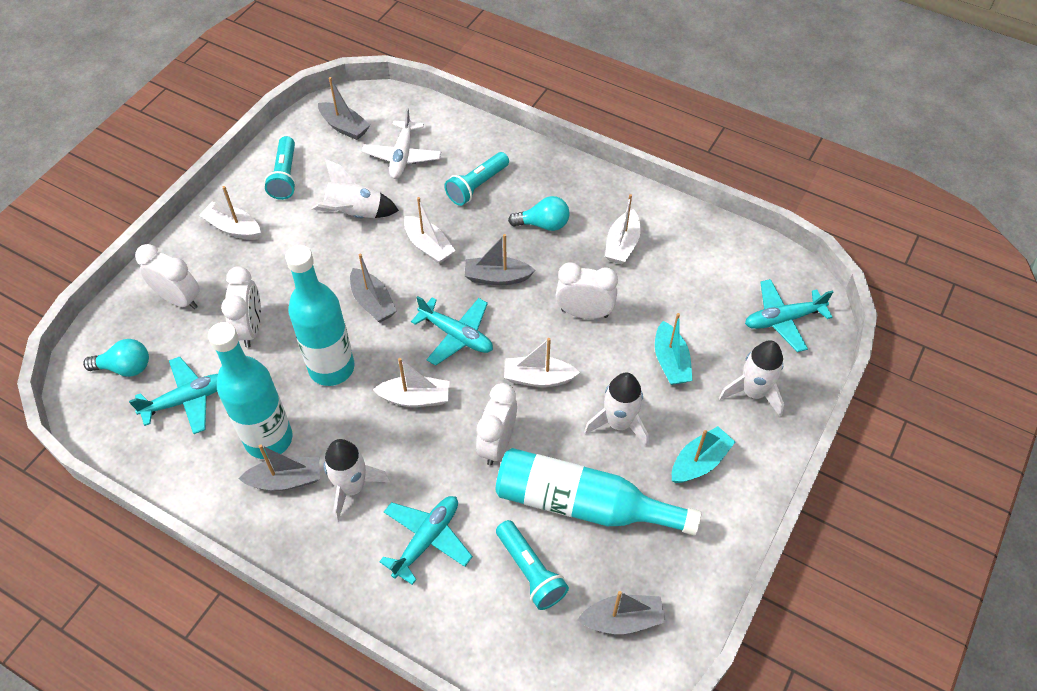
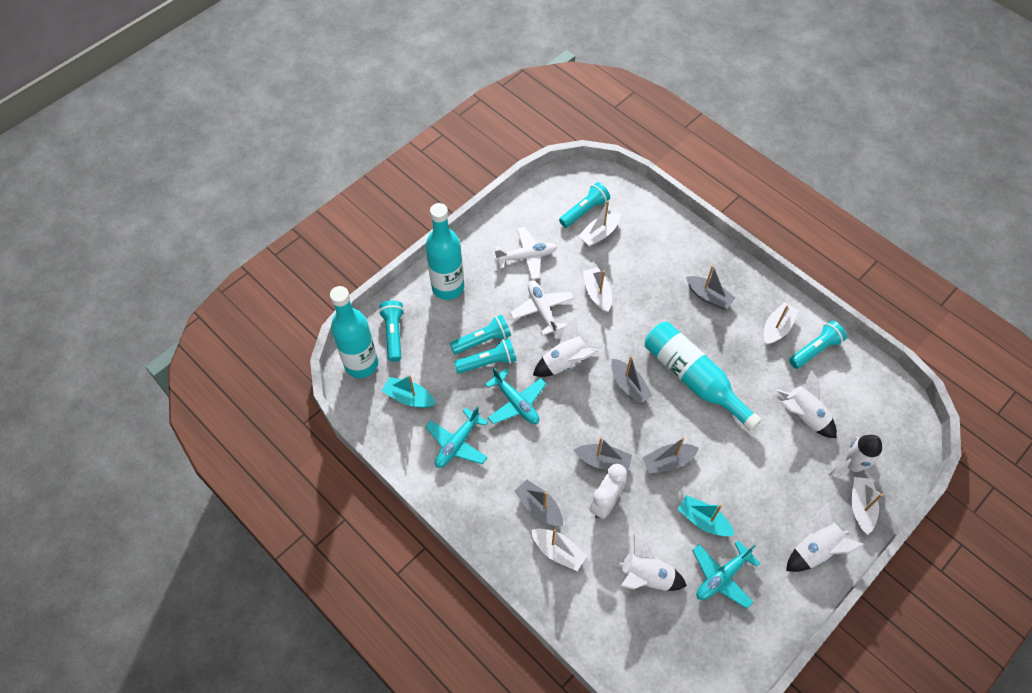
turquoise flashlight: [264,136,296,200] [444,152,509,206] [496,520,569,610] = 3 -> [379,300,404,362] [450,315,511,354] [454,338,517,374] [559,182,610,228] [789,321,847,369] = 5
turquoise light bulb: [83,339,149,377] [508,196,570,231] = 2 -> none = 0
turquoise plane: [129,357,218,434] [379,496,473,585] [411,296,493,366] [745,279,833,352] = 4 -> [426,406,488,468] [485,368,546,424] [692,540,760,609] = 3
white clock: [135,244,200,309] [221,266,261,348] [476,383,517,466] [556,262,618,319] = 4 -> [589,464,627,519] = 1
white plane: [362,108,441,179] = 1 -> [495,227,557,280] [510,281,574,336] = 2
white rocket: [312,159,399,218] [324,439,390,522] [584,373,649,447] [719,341,784,417] = 4 -> [533,318,598,377] [608,534,687,591] [776,370,837,438] [786,503,864,572] [829,435,882,482] = 5

